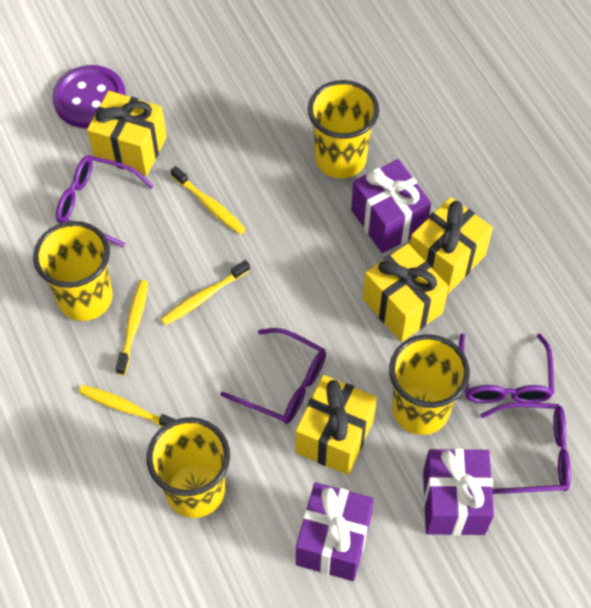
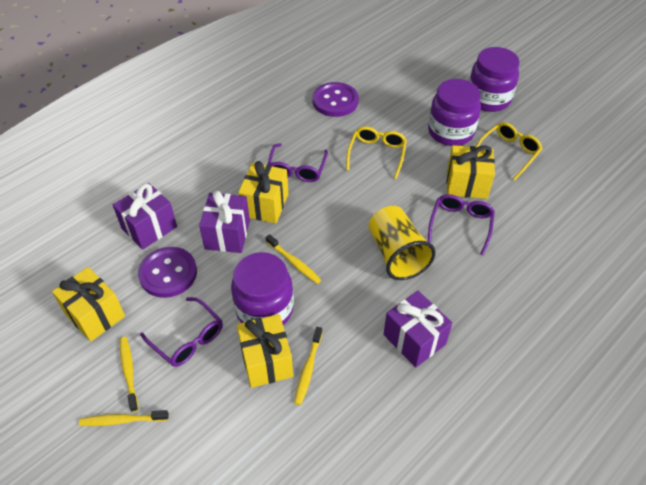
purple button: [52,65,126,128] = 1 -> [138,247,197,298] [313,82,359,117] = 2
purple glasses: [56,155,154,247] [220,328,326,424] [459,333,554,403] [480,402,571,494] = 4 -> [140,297,223,367] [267,143,328,182] [428,194,495,255] = 3
purple jar: none = 0 -> [231,252,294,325] [428,79,481,146] [469,47,520,112] = 3
yellow cup: [33,221,113,321] [147,417,230,518] [308,80,379,178] [389,334,470,435] = 4 -> [369,206,436,280] = 1
yellow glasses: none = 0 -> [346,126,407,179] [476,122,543,181] = 2

